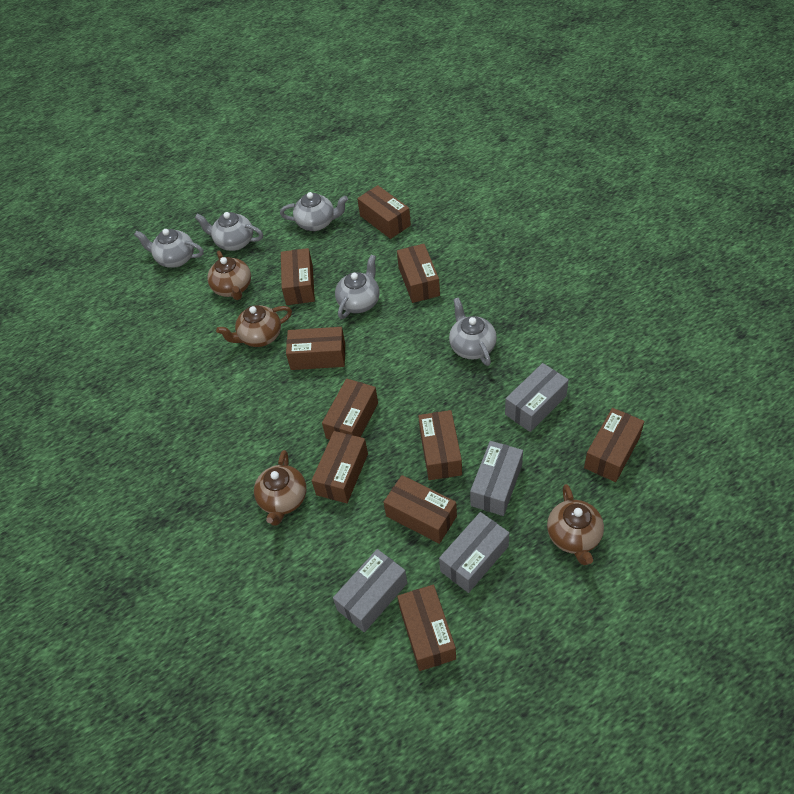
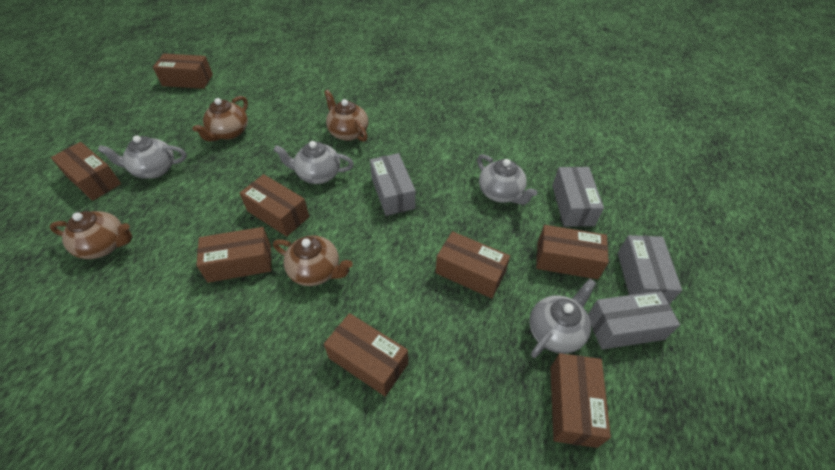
brown box: [281,248,315,305] [286,327,345,370] [312,431,368,503] [322,378,378,440] [357,185,411,239] [383,475,457,544] [397,244,440,303] [397,584,456,671] [418,410,462,480] [584,408,644,482] = 10 -> [51,142,121,201] [153,54,213,89] [197,227,272,283] [240,174,309,237] [324,313,408,396] [436,231,510,298] [536,225,609,279] [550,353,611,448] = 8
grey teapot: [134,229,204,268] [195,212,263,251] [280,192,348,231] [335,255,380,319] [449,297,497,366] = 5 -> [98,135,187,179] [274,141,354,184] [477,154,537,205] [529,279,596,358] = 4

